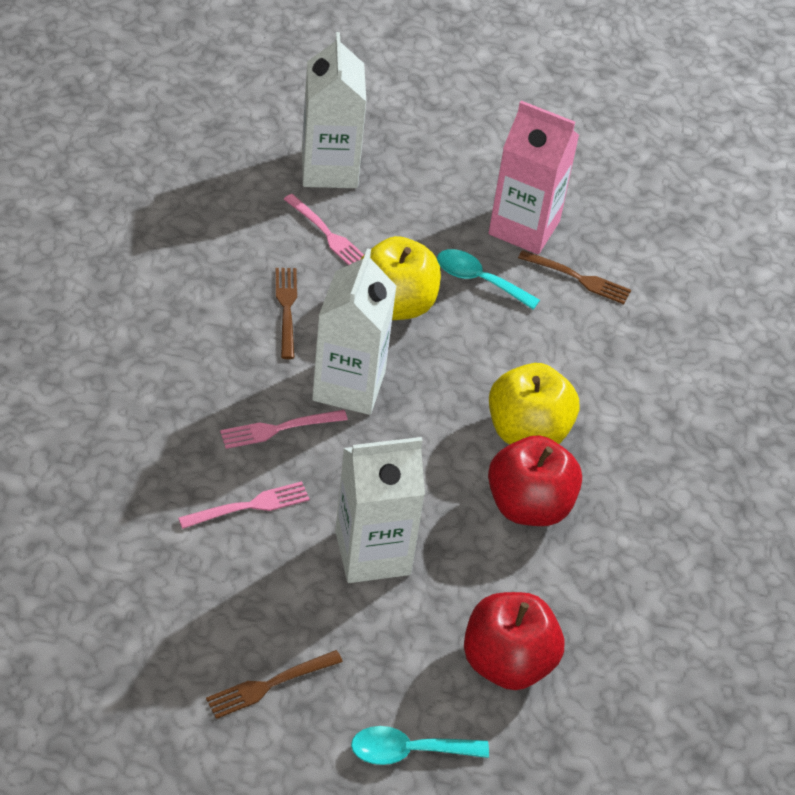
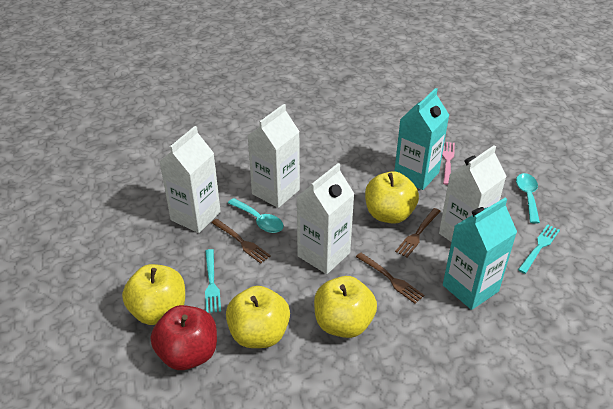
pink carton: [488,101,579,254] = 1 -> none = 0
pink fork: [178,481,310,529] [220,410,348,449] [284,194,364,265] = 3 -> [442,142,455,185] = 1
red apple: [464,592,564,690] [488,436,582,526] = 2 -> [151,305,217,370] = 1
turquoise carton: none = 0 -> [394,88,449,190] [443,198,517,310] = 2
turquoise fork: none = 0 -> [205,249,221,313] [518,224,560,274] = 2
white carton: [302,32,366,188] [312,248,397,415] [335,437,425,583] = 3 -> [159,126,221,233] [248,104,300,208] [297,163,354,274] [439,145,507,242] = 4
yellow apple: [360,236,441,320] [489,363,579,445] = 2 -> [122,264,185,325] [226,286,290,348] [314,276,377,338] [365,171,419,224] = 4

